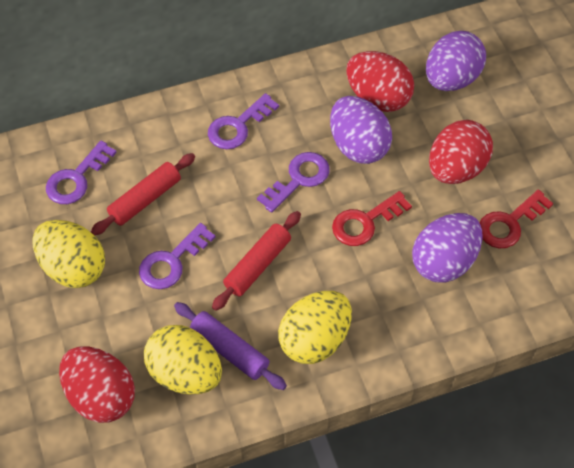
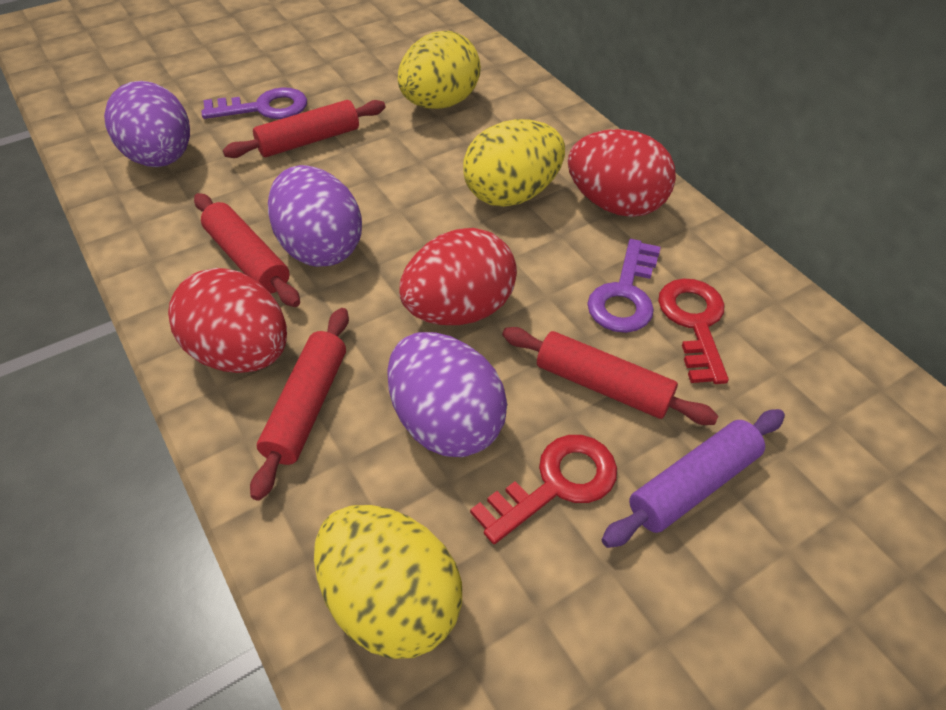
purple key: [46,141,117,204] [139,223,216,289] [208,93,279,149] [257,152,330,213] = 4 -> [201,87,307,119] [587,239,661,333] = 2
red rolling pin: [91,153,195,235] [212,211,301,311] = 2 -> [194,193,300,307] [223,100,385,158] [250,308,349,501] [502,327,718,425] = 4

